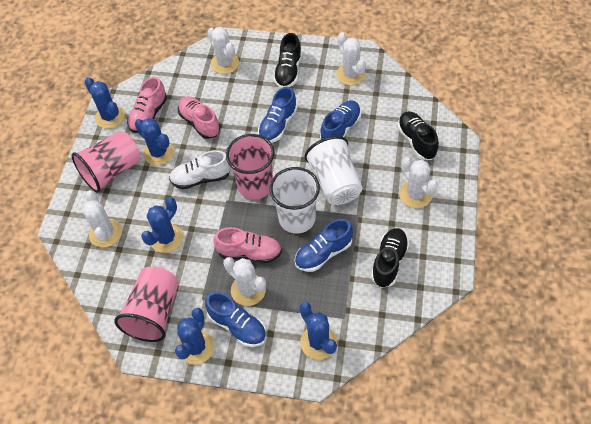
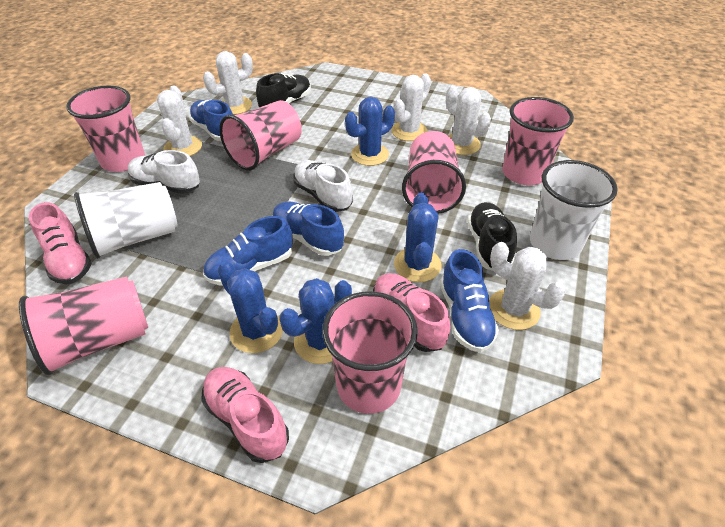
black shoe: [273,33,302,88] [371,228,409,288] [397,111,439,160] = 3 -> [256,73,311,107] [467,202,517,271] = 2
blue cactus: [84,77,125,129] [135,118,174,165] [141,197,183,253] [175,308,214,365] [299,302,337,360] = 5 -> [217,261,283,353] [280,278,352,364] [345,97,395,166] [394,192,442,282] = 4
pink cup: [72,131,140,193] [114,266,179,342] [226,134,275,200] = 3 -> [19,276,148,375] [66,85,145,172] [219,100,302,170] [322,291,418,414] [402,131,466,214] [502,97,574,185] = 6
white shoe: [169,150,231,189] = 1 -> [128,150,200,194] [293,160,353,212] = 2

